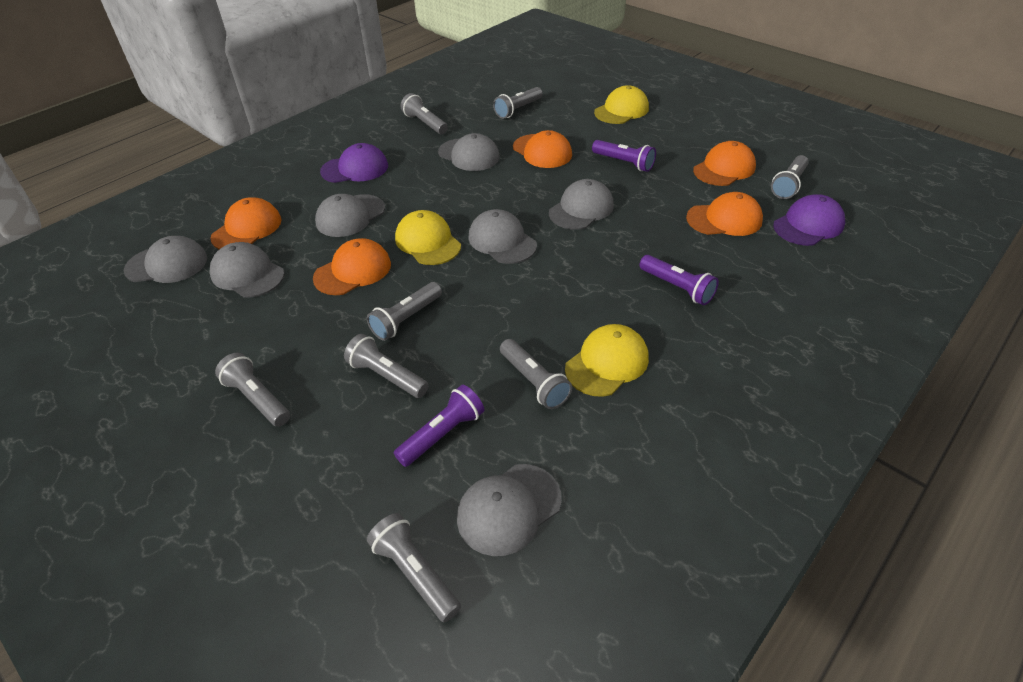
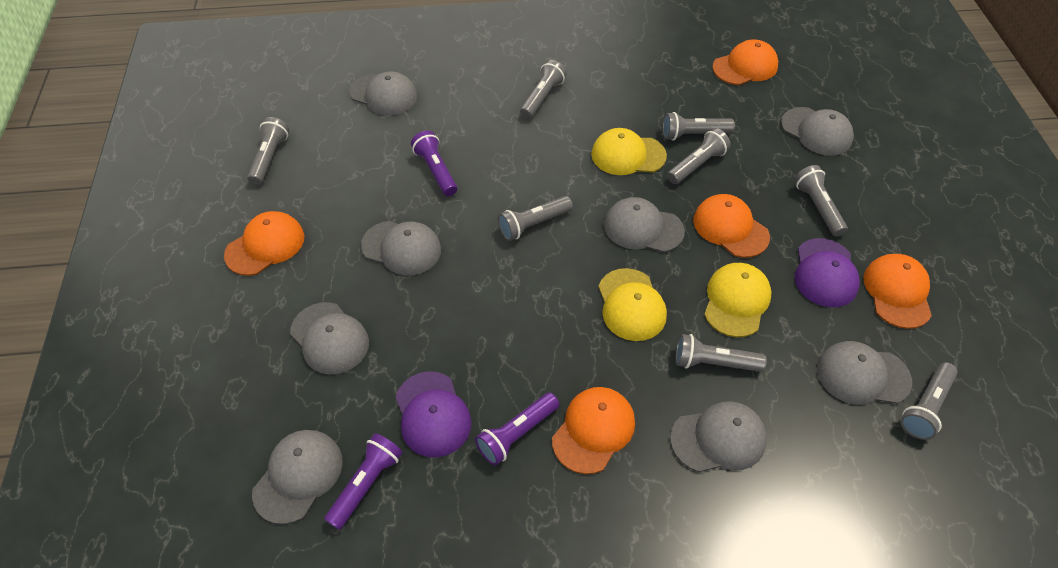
grey cap: [124,236,207,283] [210,242,285,297] [315,194,385,237] [438,133,500,171] [457,464,562,556] [468,209,537,264] [549,179,614,230] = 7 -> [252,430,343,525] [290,302,369,375] [350,71,417,115] [361,221,441,275] [604,197,685,253] [670,401,767,472] [781,107,854,156] [817,341,912,405] = 8

